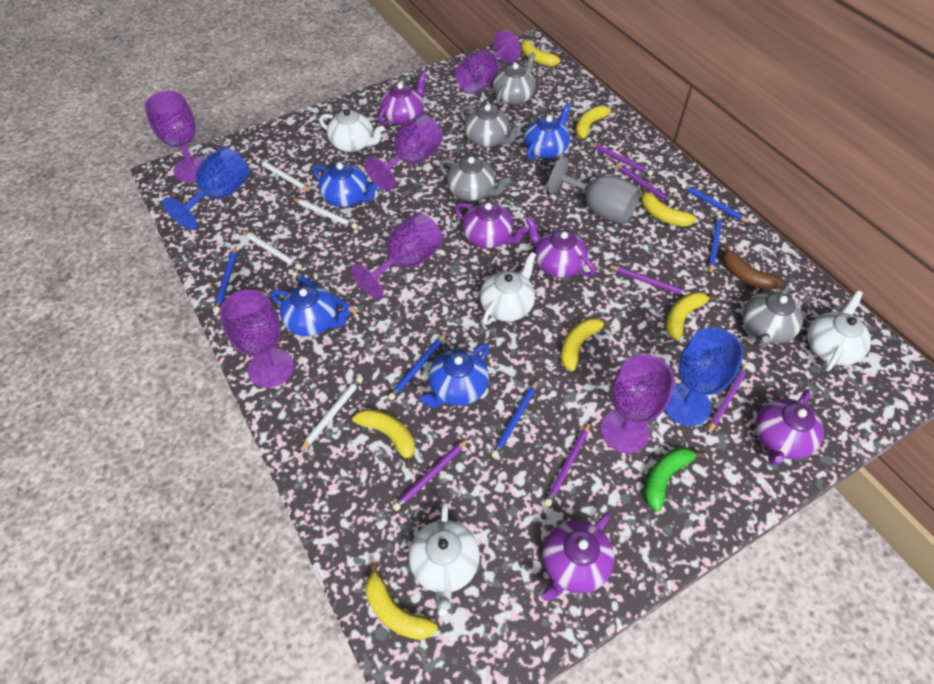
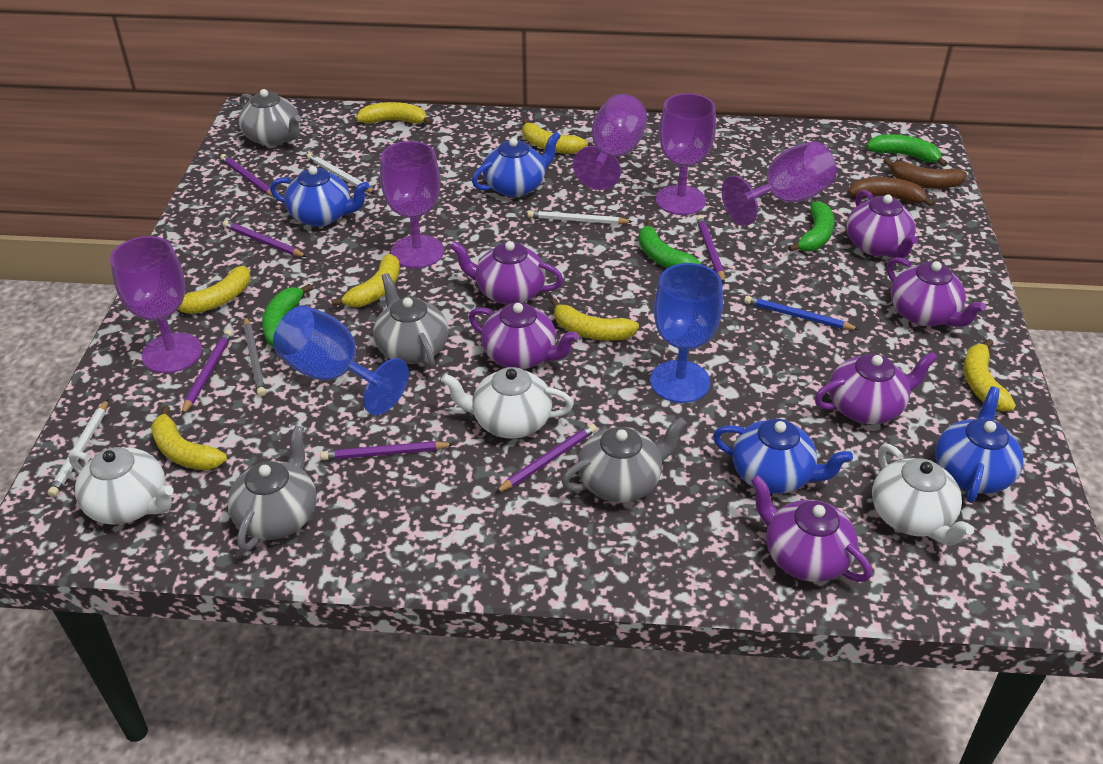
blue pencil: [213,246,237,313] [293,272,359,314] [388,333,447,400] [491,379,538,458] [681,183,752,224] [708,215,723,275] = 6 -> [744,296,860,330] = 1
brown banana: [722,244,783,290] = 1 -> [848,177,935,207] [883,158,967,188] = 2
green banana: [645,447,706,511] = 1 -> [262,284,312,347] [639,220,701,268] [788,201,834,252] [866,134,948,167] = 4
grey goblet: [548,157,641,225] = 1 -> none = 0
grey pencil: none = 0 -> [243,316,266,397] = 1
purple goblet: [144,91,205,182] [220,290,294,388] [351,213,443,299] [364,114,443,191] [455,30,521,94] [601,354,674,453] = 6 -> [110,236,202,373] [380,141,444,268] [573,94,647,190] [656,93,716,215] [721,141,837,226] = 5
purple teapot: [378,72,427,126] [455,202,528,248] [526,217,595,278] [542,513,614,601] [756,390,824,465] = 5 -> [450,241,563,305] [469,303,579,369] [751,475,872,582] [815,352,938,424] [846,190,918,258] [887,257,986,327] = 6
white pencil: [241,230,302,270] [256,158,312,192] [292,198,358,229] [298,377,363,454] = 4 -> [48,399,109,497] [307,153,375,193] [527,210,633,224] = 3
white teapot: [319,109,384,152] [409,502,480,616] [480,252,536,325] [807,291,871,371] = 4 -> [69,447,174,525] [441,367,573,438] [872,444,974,546] = 3

